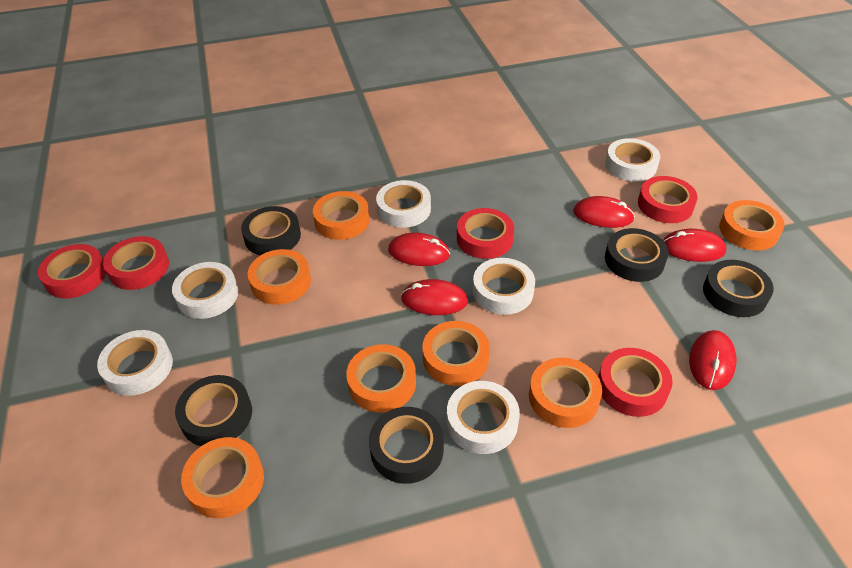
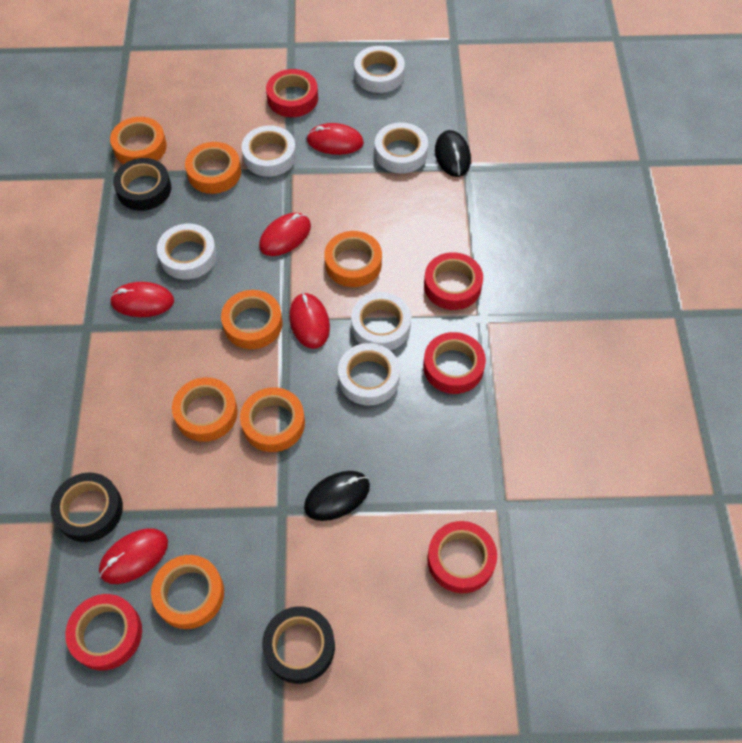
black mouse: none = 0 -> [304,471,370,521] [435,130,471,177] = 2
black tape: [175,375,252,446] [241,206,301,255] [369,407,444,484] [605,228,669,282] [703,260,774,317] = 5 -> [51,473,123,542] [113,158,171,211] [262,606,335,684] = 3

